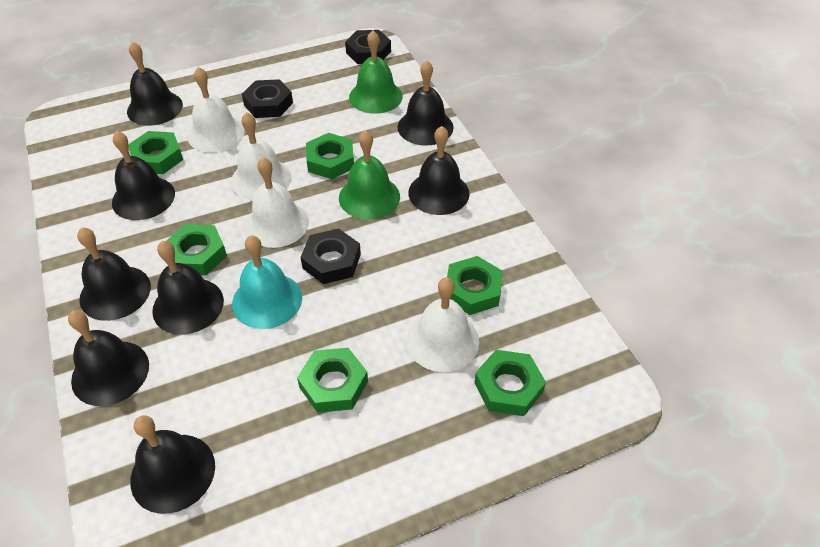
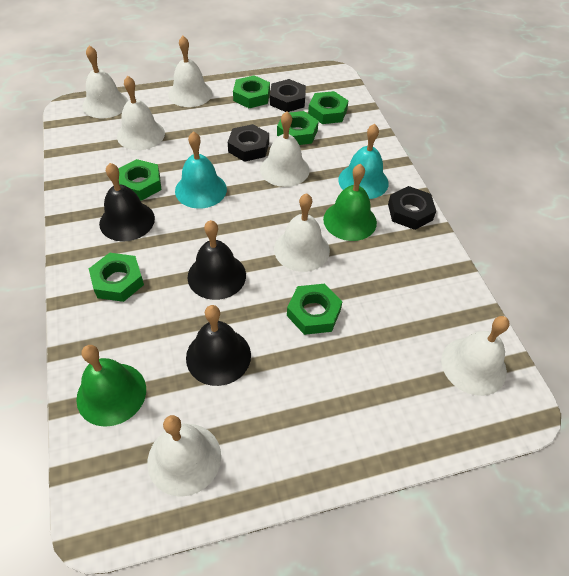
black bell: [68,310,149,406] [77,227,151,321] [112,131,175,220] [127,42,183,126] [130,415,215,514] [152,241,224,335] [397,60,453,146] [408,126,470,215] = 8 -> [99,163,155,242] [186,305,251,386] [187,220,246,300] = 3
turquoise bell: [232,235,302,329] = 1 -> [175,131,227,209] [338,124,389,199] = 2
white bell: [187,67,245,153] [231,112,291,200] [245,157,309,248] [407,277,479,372] = 4 -> [82,45,128,118] [117,76,165,150] [147,415,221,497] [168,36,212,107] [260,112,310,187] [274,193,330,272] [441,316,509,396] = 7

